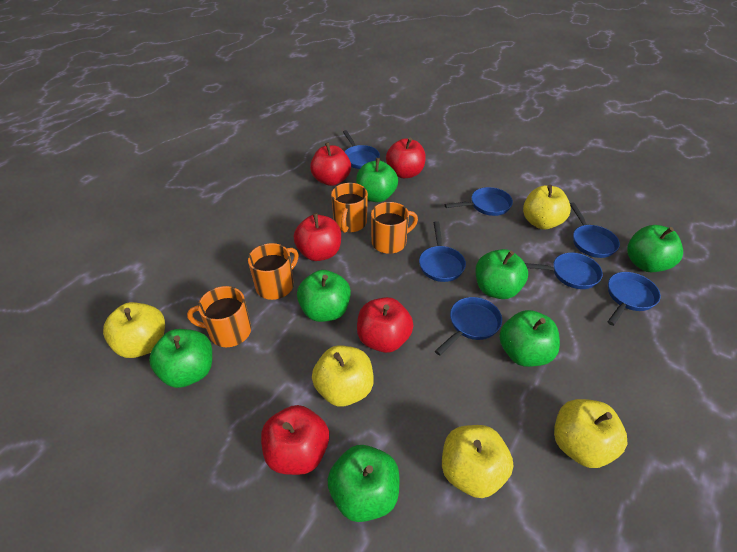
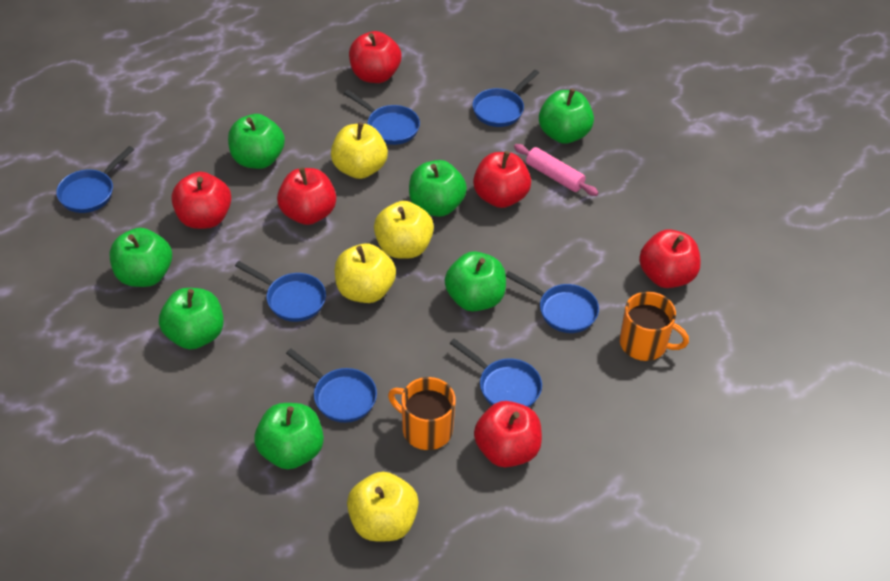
orange mug: [187,286,251,347] [248,243,298,300] [331,183,368,233] [371,202,418,254] = 4 -> [388,377,456,450] [620,291,689,361] = 2
pink rolling pin: none = 0 -> [514,144,599,196] = 1
red apple: [261,405,329,475] [294,213,341,261] [310,142,351,186] [357,297,414,353] [386,138,426,178] = 5 -> [171,172,231,229] [277,167,336,225] [349,31,402,83] [473,151,531,208] [474,401,542,467] [639,229,701,288] = 6
yellow apple: [103,302,165,358] [312,345,374,407] [442,425,514,498] [523,185,571,229] [554,399,628,468] = 5 -> [331,122,388,179] [335,243,396,303] [347,472,419,541] [374,201,434,259] = 4

